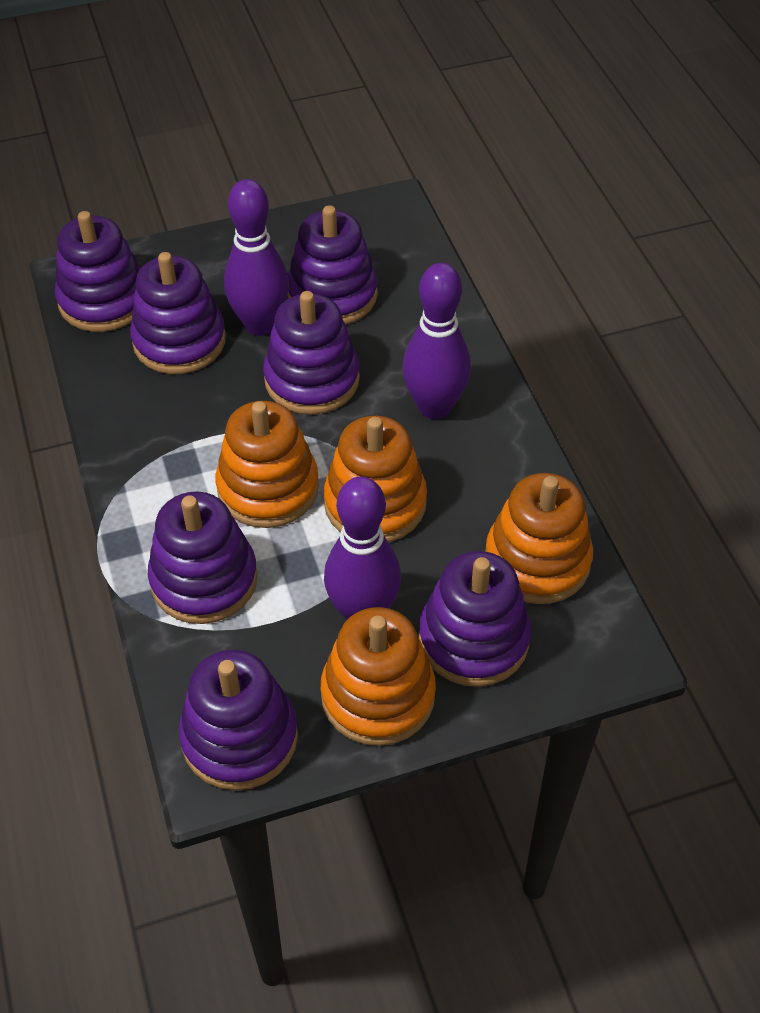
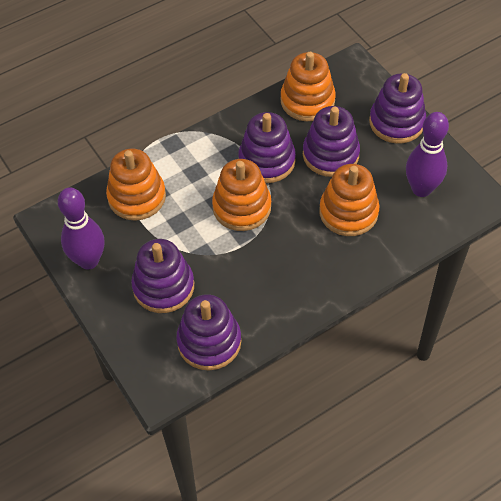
purple bowling pin: [224,179,289,336] [324,476,401,620] [403,263,471,419] = 3 -> [58,187,104,270] [406,112,449,197] = 2
purple stacking toy: [55,211,141,332] [130,252,226,374] [148,492,258,624] [179,650,298,790] [263,291,360,415] [288,205,378,325] [419,551,531,687] = 7 -> [131,239,194,313] [176,294,241,370] [238,112,296,183] [303,106,360,177] [369,73,426,144] = 5

